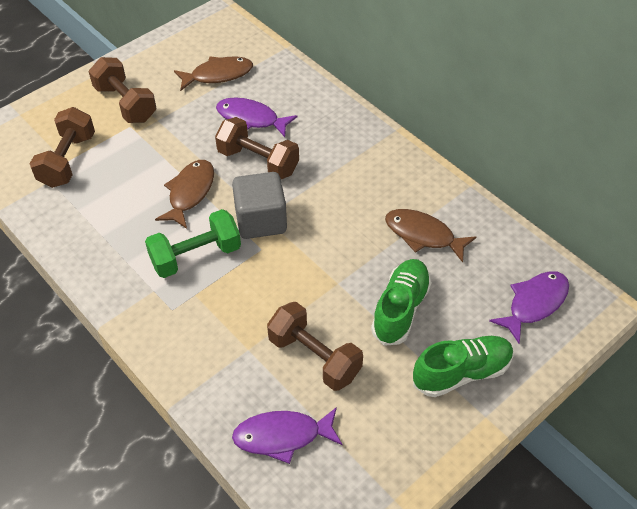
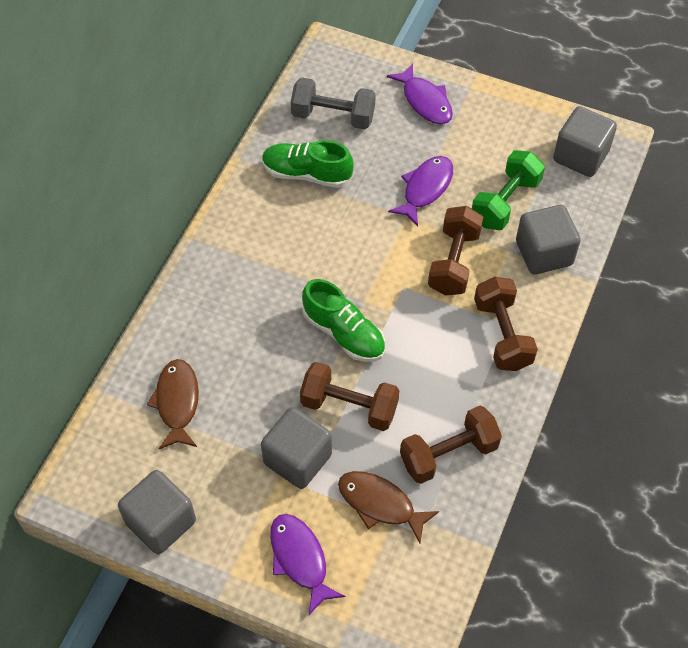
brown fish: [155,160,214,229] [174,56,253,91] [385,209,476,263] = 3 -> [147,359,199,449] [338,471,439,543] = 2
grey cube: [232,172,287,239] = 1 -> [118,470,196,554] [261,407,332,489] [516,205,580,274] [553,106,617,177] = 4
grey dumbbell: none = 0 -> [291,78,376,129] = 1

